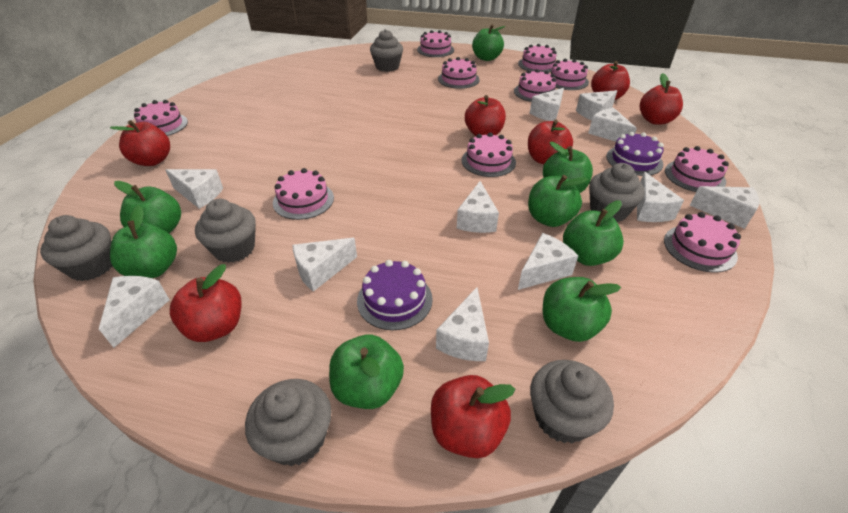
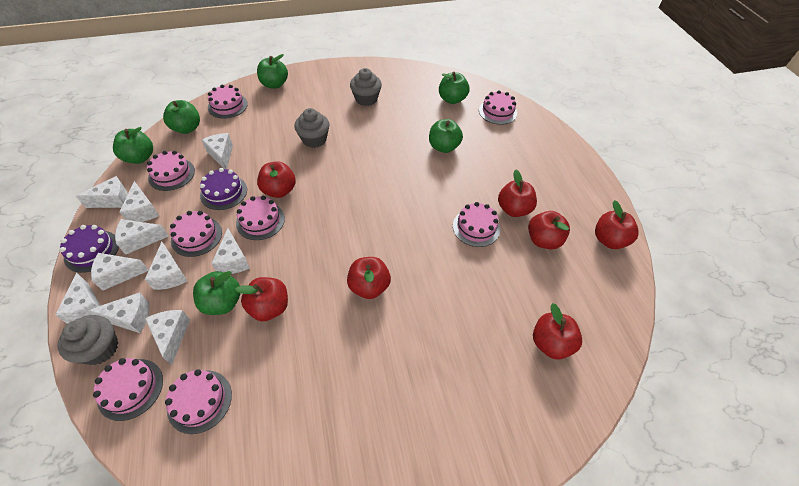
green apple: [110,205,177,278] [114,181,181,233] [329,335,404,409] [472,24,505,61] [528,175,588,227] [543,142,593,193] [543,277,621,342] [563,201,624,266] = 8 -> [113,127,153,164] [163,100,200,134] [193,271,241,315] [257,54,288,89] [429,119,463,153] [439,72,470,104] = 6
grey cupcake: [40,215,113,281] [195,199,256,263] [245,379,331,466] [370,29,403,72] [530,360,614,444] [589,163,645,222] = 6 -> [57,315,118,365] [294,108,329,148] [350,68,382,106] = 3
pink cake: [134,100,188,136] [273,168,334,220] [417,30,454,57] [438,57,480,89] [462,132,516,177] [514,69,557,102] [518,44,557,72] [551,59,589,90] [664,212,741,273] [665,146,729,192] = 10 -> [93,358,163,421] [147,151,195,191] [165,369,232,434] [170,211,222,257] [208,85,248,119] [236,196,285,240] [453,202,500,247] [479,90,517,125] = 8
white cheese: [99,276,170,348] [166,169,223,209] [293,238,357,292] [436,287,489,361] [457,181,499,233] [518,233,578,290] [530,88,564,121] [576,90,617,121] [588,108,637,142] [637,172,684,222] [690,186,759,229] = 11 -> [56,273,101,324] [76,176,128,208] [87,292,149,333] [91,253,149,291] [115,219,169,255] [119,181,159,222] [145,242,187,290] [145,310,190,365] [202,133,233,169] [211,228,250,274] = 10

